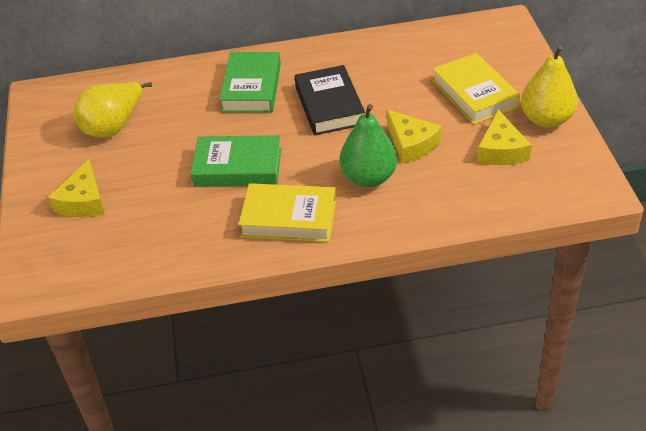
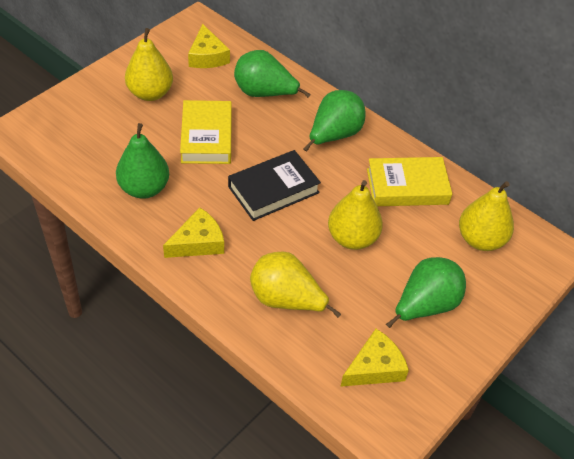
green book: [190,135,281,187] [219,52,281,113] = 2 -> none = 0
green pear: [340,104,397,187] = 1 -> [116,123,169,199] [234,50,311,98] [303,90,366,152] [386,257,466,328] = 4
yellow pear: [74,82,152,138] [521,45,578,128] = 2 -> [125,28,173,101] [250,252,341,318] [328,180,383,250] [459,181,514,251] = 4

